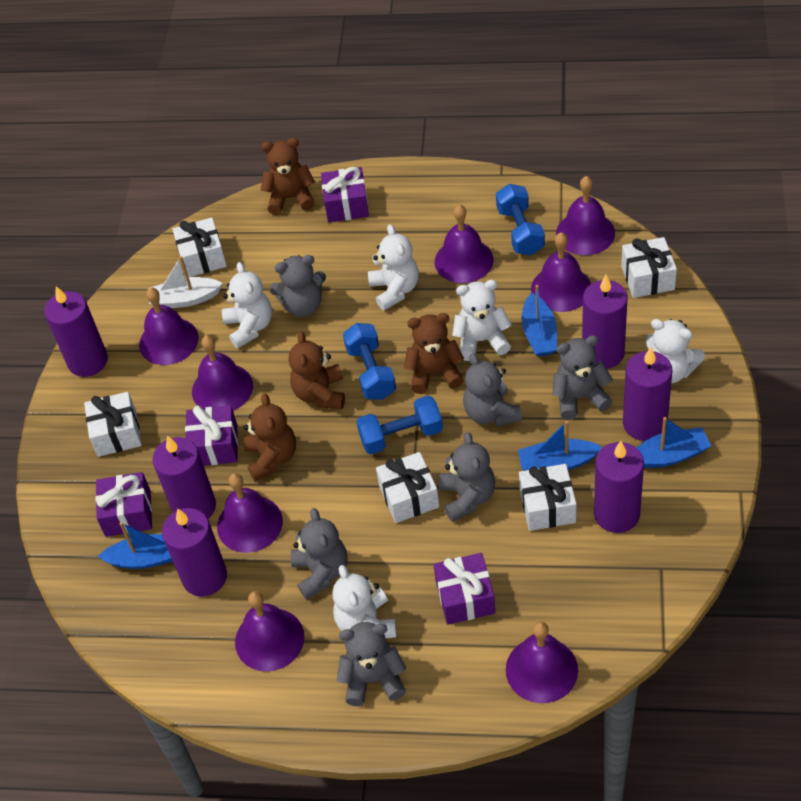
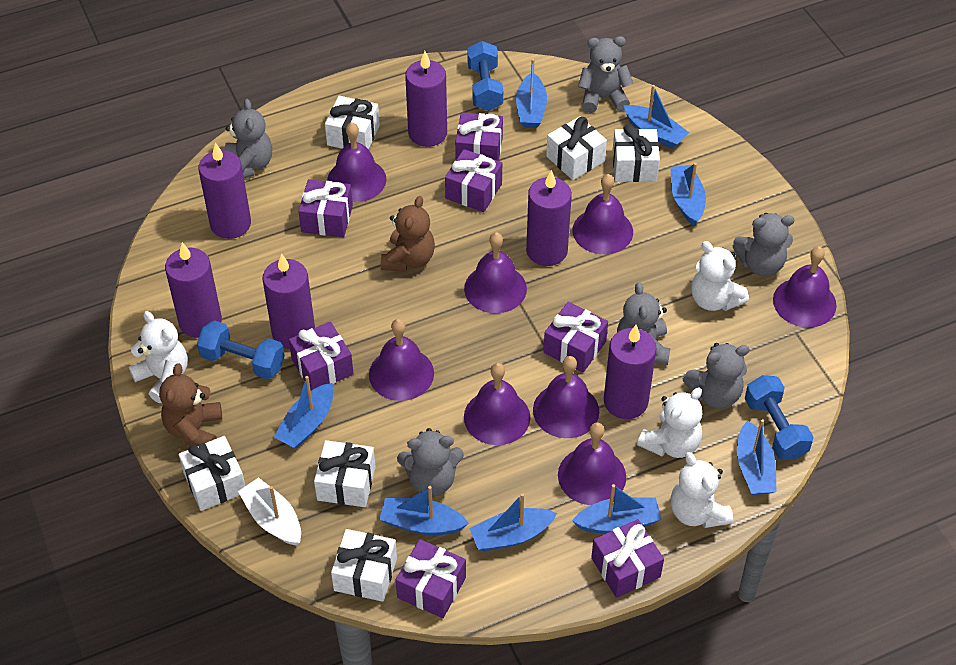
blue boat: [98,522,173,569] [518,421,602,471] [521,285,557,357] [636,417,711,468] = 4 -> [274,376,334,449] [379,486,469,535] [469,493,557,552] [516,59,547,128] [572,484,661,534] [624,85,689,149] [670,163,706,226] [737,419,777,495] = 8
brown teddy bear: [244,393,296,481] [261,138,315,215] [289,331,345,409] [404,313,464,394] = 4 -> [159,363,222,446] [381,196,435,272] = 2
purple gift: [95,472,152,537] [185,405,238,466] [321,167,369,222] [434,553,496,625] = 4 -> [289,321,354,390] [298,179,353,237] [396,539,466,618] [445,149,502,212] [455,112,503,161] [543,302,608,372] [591,519,664,598] = 7
white gift: [84,392,142,457] [172,218,227,277] [376,452,439,523] [519,464,576,531] [621,237,677,298] = 5 -> [179,436,245,511] [314,440,376,507] [325,96,380,150] [331,529,397,602] [546,116,607,180] [613,124,660,182] = 6
white teddy bear: [222,262,272,348] [332,565,397,638] [368,224,419,310] [452,280,512,361] [646,319,705,383] = 5 -> [129,311,188,403] [637,387,702,458] [671,452,733,528] [691,241,749,311] = 4

